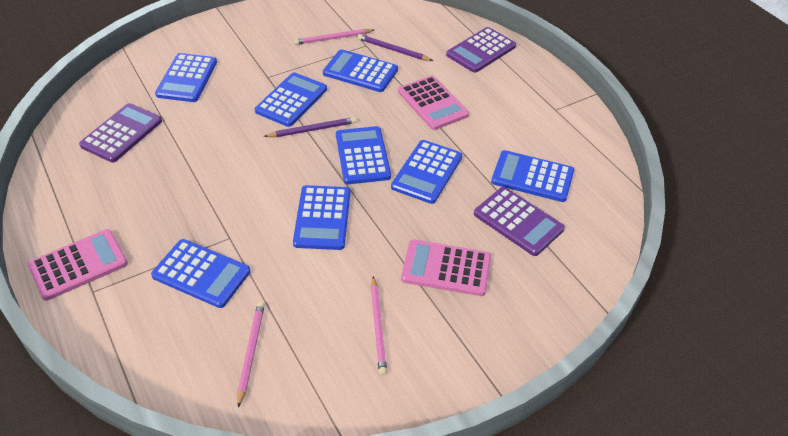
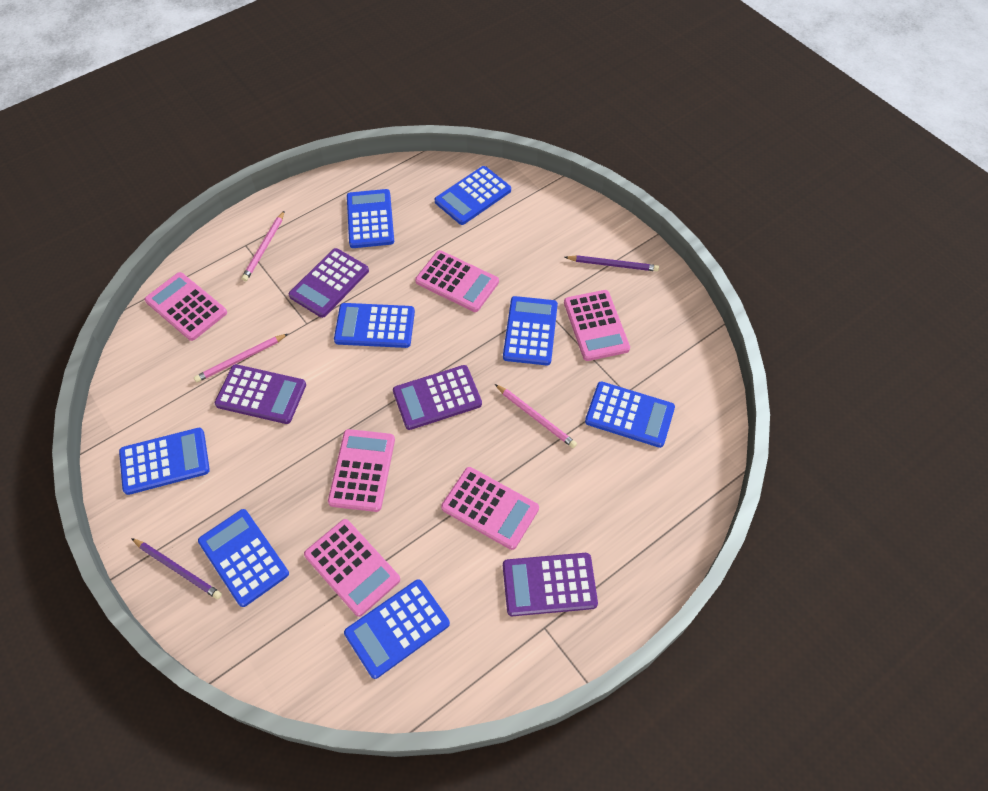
pink calculator: [28,229,128,301] [398,76,469,130] [401,239,491,296] = 3 -> [145,272,227,341] [304,519,400,617] [328,429,395,512] [415,250,499,312] [441,467,539,550] [564,290,630,361] = 6
purple calculator: [79,103,162,163] [446,27,516,73] [474,187,565,256] = 3 -> [215,364,306,424] [289,248,369,318] [393,365,482,430] [503,553,598,616] = 4

